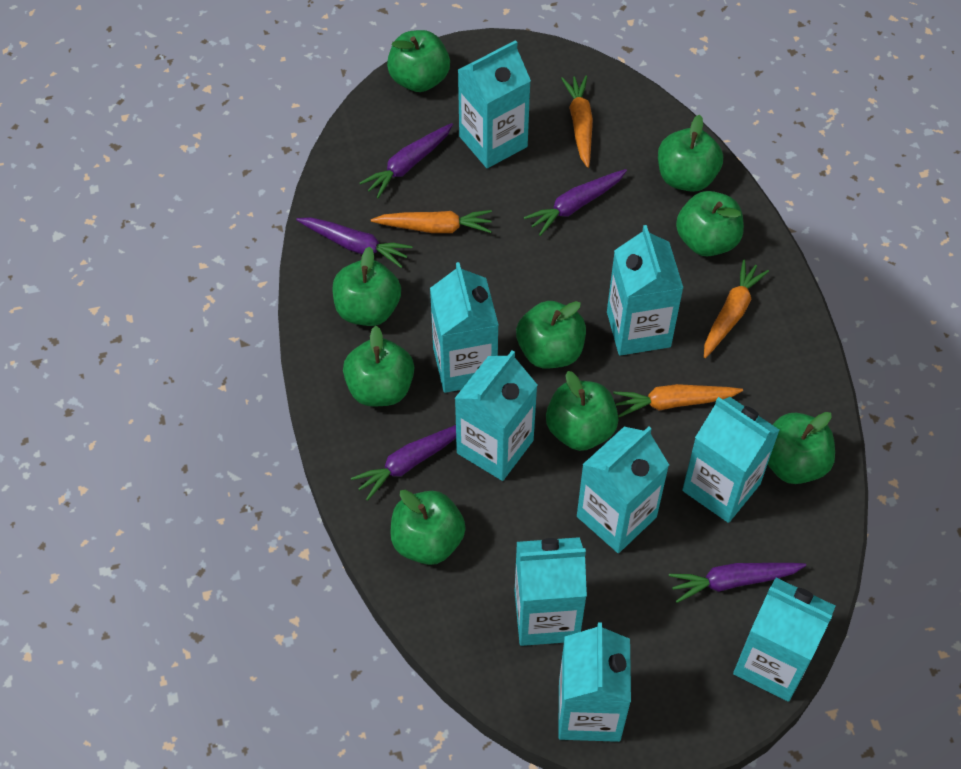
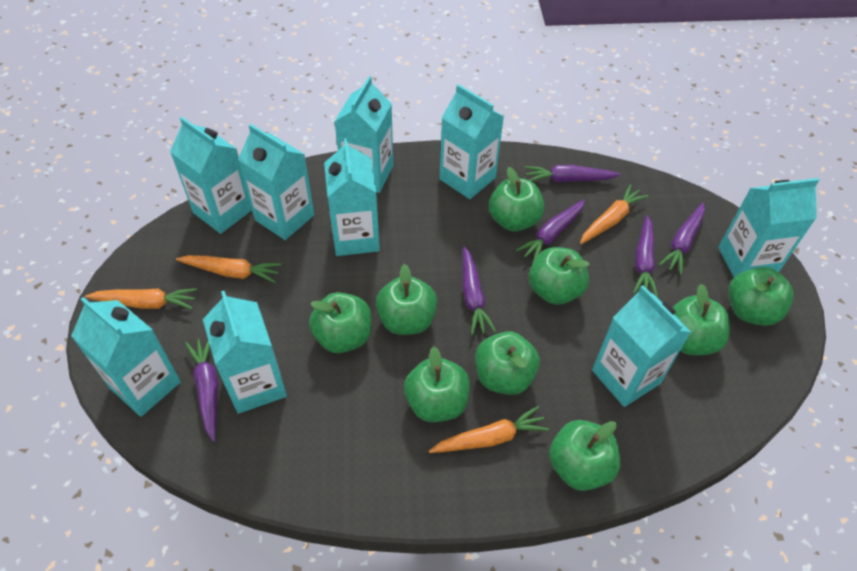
purple carrot: [296,217,412,268] [351,425,456,501] [359,123,453,198] [524,169,627,236] [669,563,806,603] = 5 -> [185,339,218,442] [463,246,496,335] [516,200,585,262] [525,165,620,183] [633,215,658,297] [659,202,705,275] = 6

